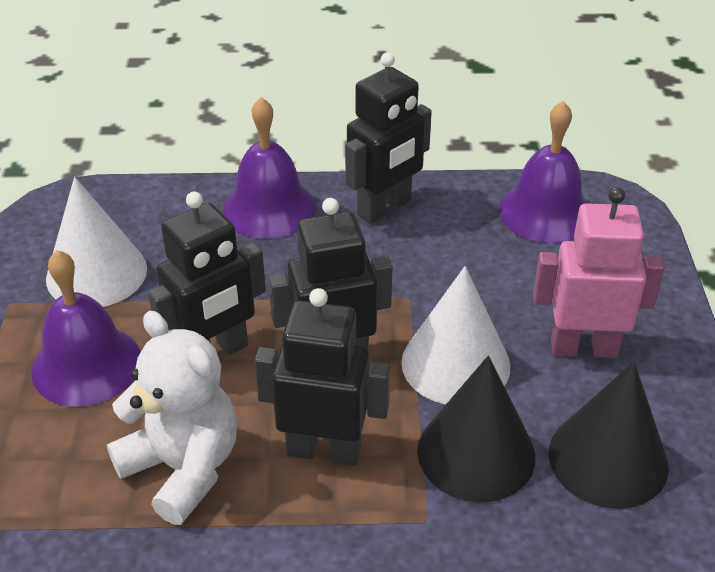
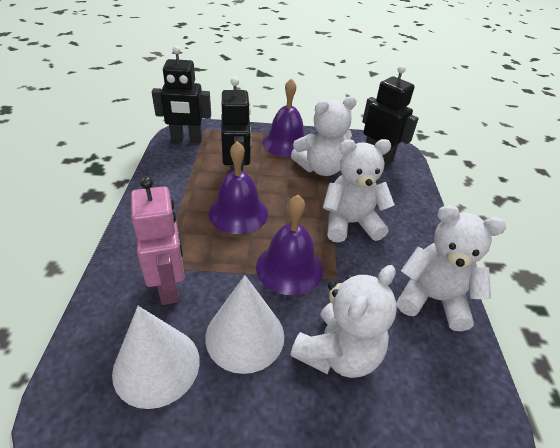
black cone: [417,355,536,503] [549,361,669,509] = 2 -> none = 0
black robot: [148,192,266,355] [255,288,390,466] [269,198,393,349] [345,52,432,224] = 4 -> [152,46,211,143] [221,77,251,172] [362,65,419,165] = 3
white teddy bear: [107,311,237,525] = 1 -> [290,265,397,378] [291,96,357,176] [323,139,395,243] [397,205,506,331] = 4

